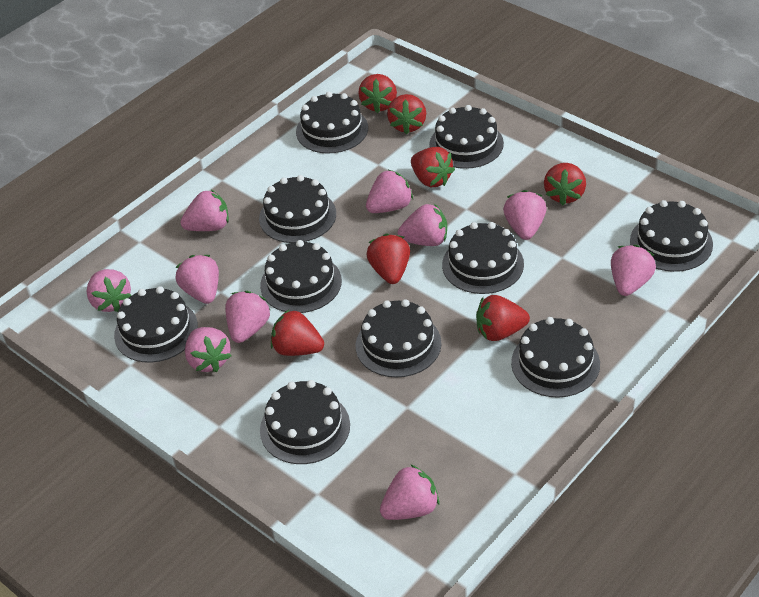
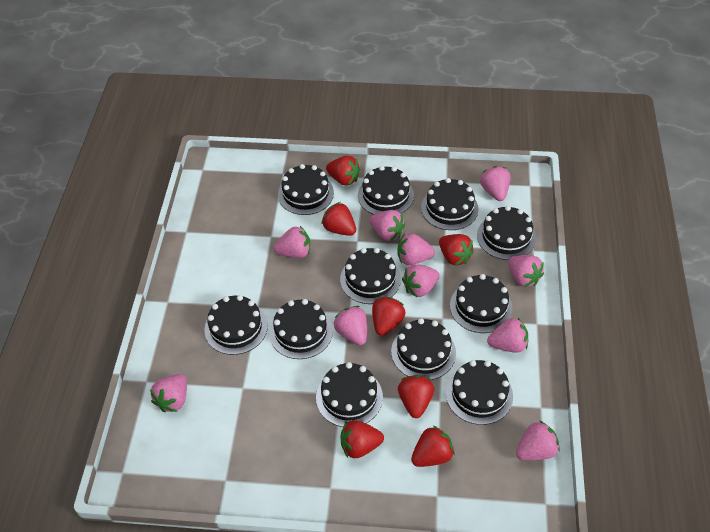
black cake: [114,286,198,363] [259,175,336,243] [260,240,342,313] [260,380,350,464] [296,92,368,154] [356,299,441,377] [429,105,504,169] [442,222,524,294] [511,317,600,398] [630,200,713,272] = 10 -> [204,295,268,355] [269,299,333,359] [278,164,334,215] [316,362,383,427] [340,248,401,304] [358,166,414,215] [391,318,456,380] [421,178,478,230] [446,360,513,425] [450,274,513,333] [477,206,536,260] = 11

